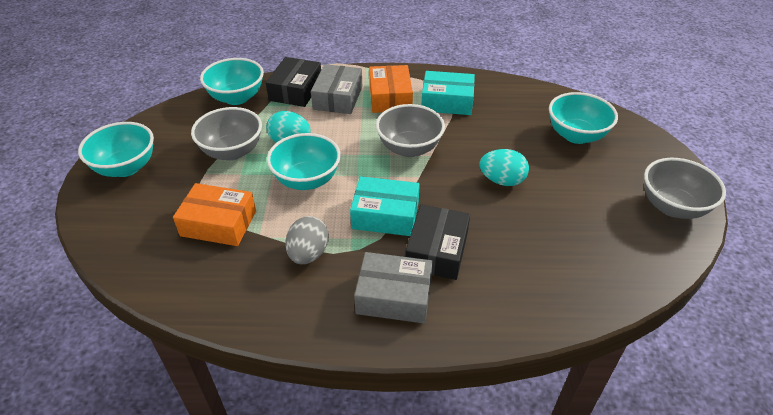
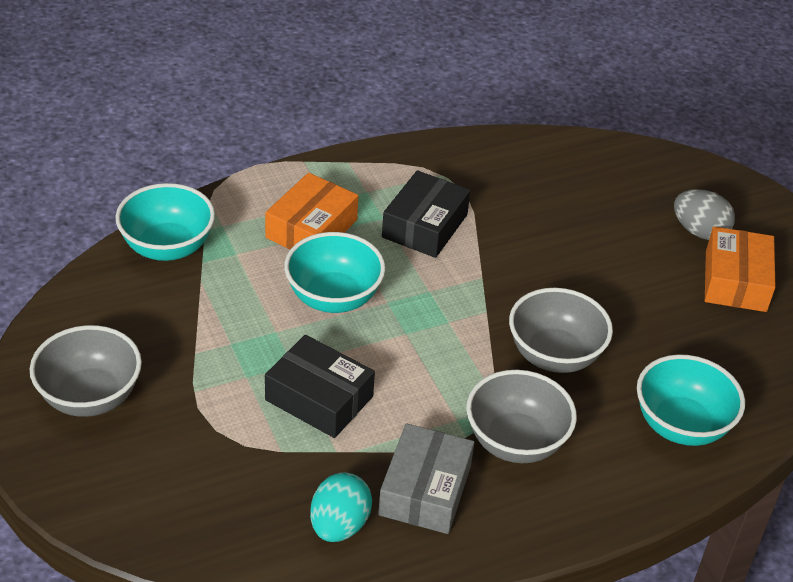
grey box: [311,64,362,114] [354,252,433,323] = 2 -> [378,423,474,534] = 1
turquoise bowl: [78,122,154,177] [200,58,264,105] [267,133,341,190] [549,92,618,144] = 4 -> [115,183,215,261] [284,232,385,313] [637,354,745,446] = 3
turquoise box: [350,176,420,236] [422,71,475,115] = 2 -> none = 0
turquoise egg: [266,111,311,143] [480,149,529,186] = 2 -> [310,472,372,542] = 1

